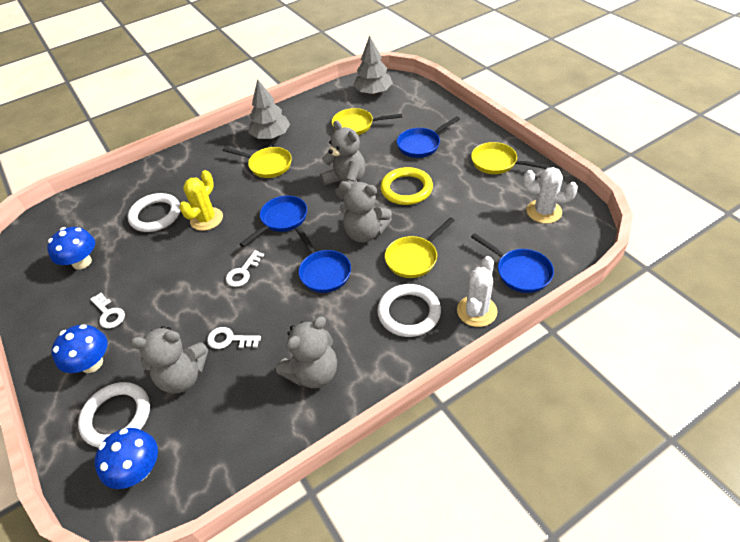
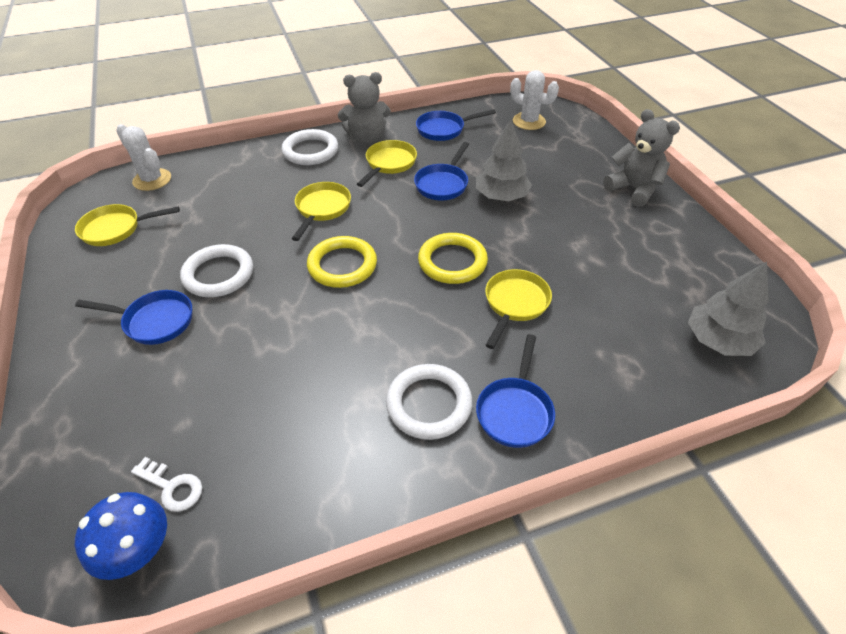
blue mushroom: [47,227,95,270] [51,324,107,373] [95,428,158,489] = 3 -> [75,492,167,580] = 1
grey teddy bear: [130,326,208,394] [276,316,337,388] [320,120,365,199] [339,181,392,243] = 4 -> [338,72,391,144] [603,109,680,207] = 2
white key: [90,293,125,328] [207,327,261,349] [226,250,264,287] = 3 -> [131,457,202,512] = 1
yellow cactus: [179,170,223,231] = 1 -> none = 0
yellow ring: [381,167,433,205] = 1 -> [307,236,377,288] [418,233,488,284] = 2

